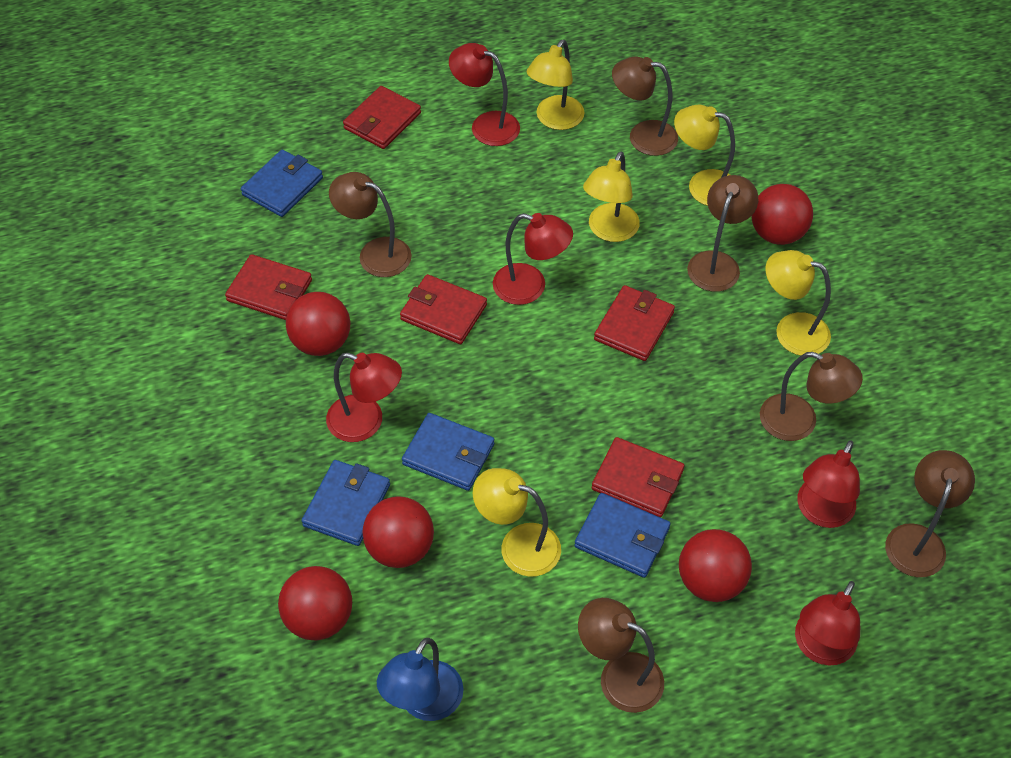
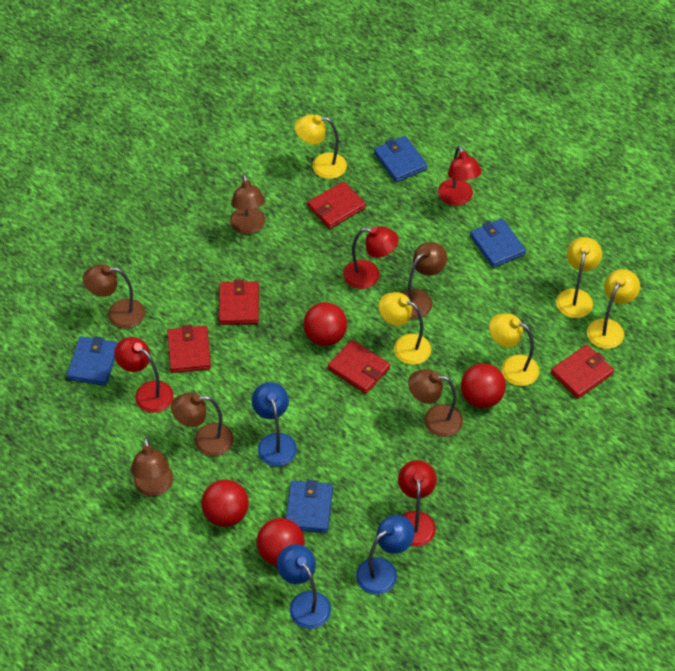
blue lamp: [377,638,464,721] = 1 -> [252,382,297,466] [277,544,331,629] [356,515,414,595] = 3
red ball: [278,566,352,641] [286,292,350,356] [362,496,434,568] [679,529,752,602] [751,184,813,245] = 5 -> [201,479,249,527] [257,518,305,566] [303,302,347,346] [461,363,506,408] = 4
red lamp: [326,353,402,442] [449,43,520,146] [493,213,573,305] [795,581,860,666] [797,440,860,528] = 5 -> [114,337,174,413] [343,226,399,289] [398,460,437,547] [438,145,482,206] = 4

